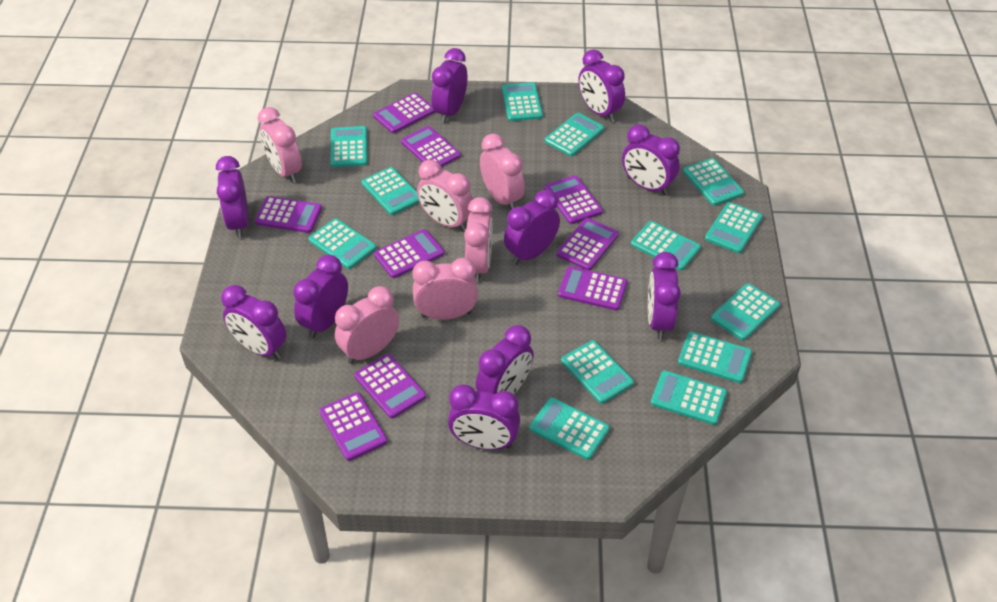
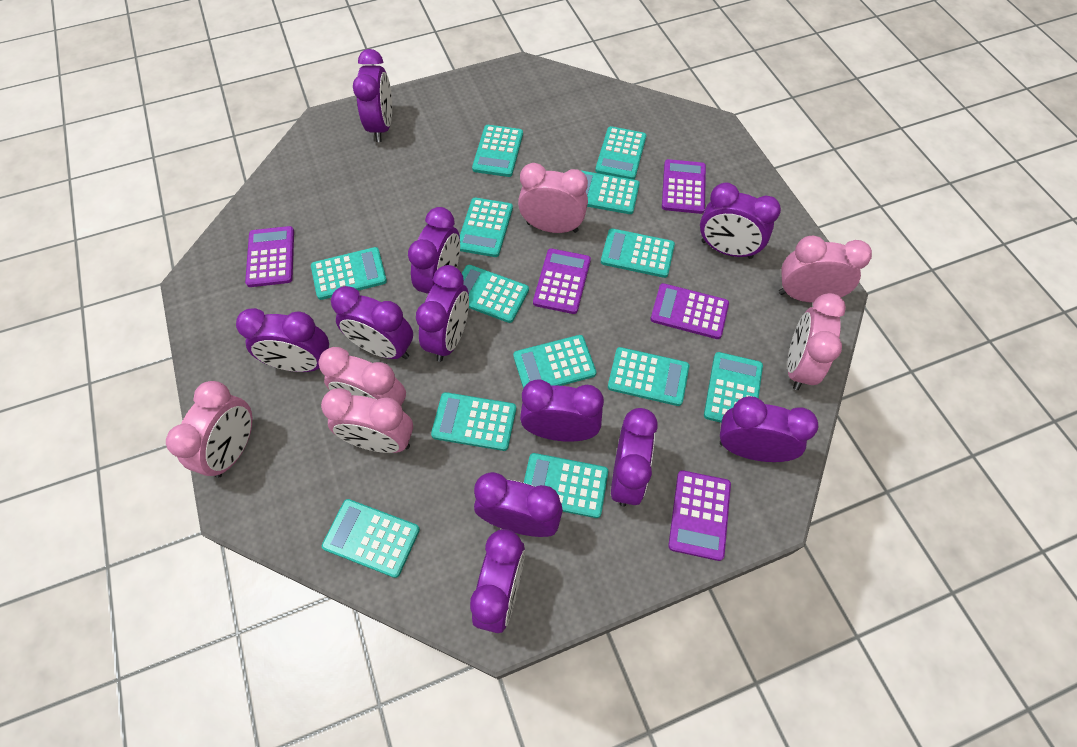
purple calculator: [255,196,322,233] [319,392,388,461] [354,354,426,418] [373,93,435,133] [374,229,444,278] [401,126,461,167] [544,175,603,224] [557,218,619,270] [558,266,628,311] = 9 -> [245,226,294,287] [533,248,591,314] [650,283,729,339] [662,159,706,214] [668,470,731,561] = 5
purple clock: [216,156,249,238] [221,285,287,359] [293,254,348,339] [432,48,467,123] [448,385,520,450] [476,325,534,394] [504,190,560,265] [578,49,625,122] [622,124,680,195] [648,252,681,340] = 10 -> [236,308,329,372] [331,286,413,359] [353,49,392,142] [408,207,460,294] [416,265,469,362] [470,529,525,633] [474,472,563,537] [520,380,604,441] [611,408,658,507] [700,183,781,259] [720,396,818,462] = 11

